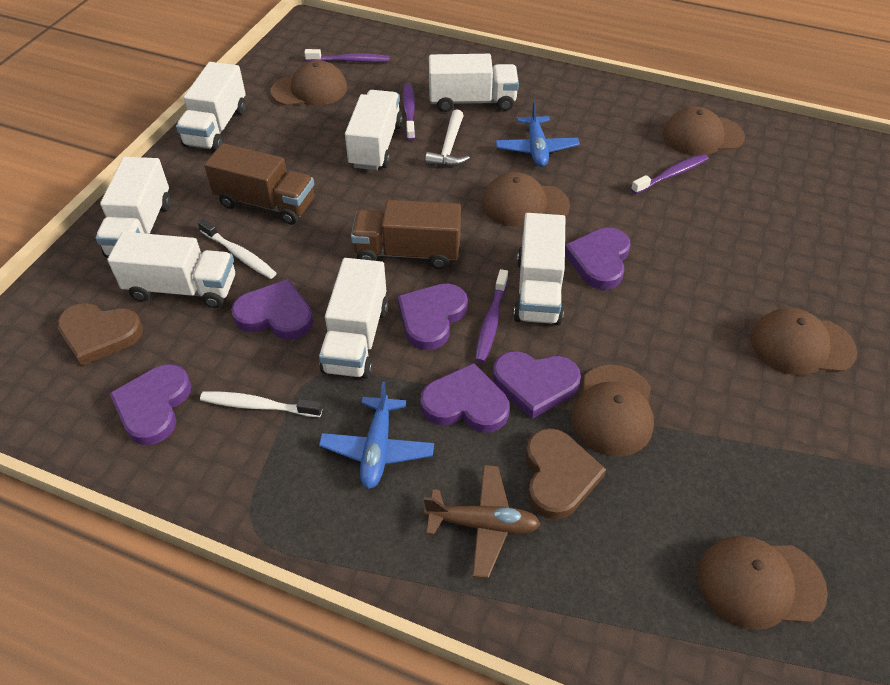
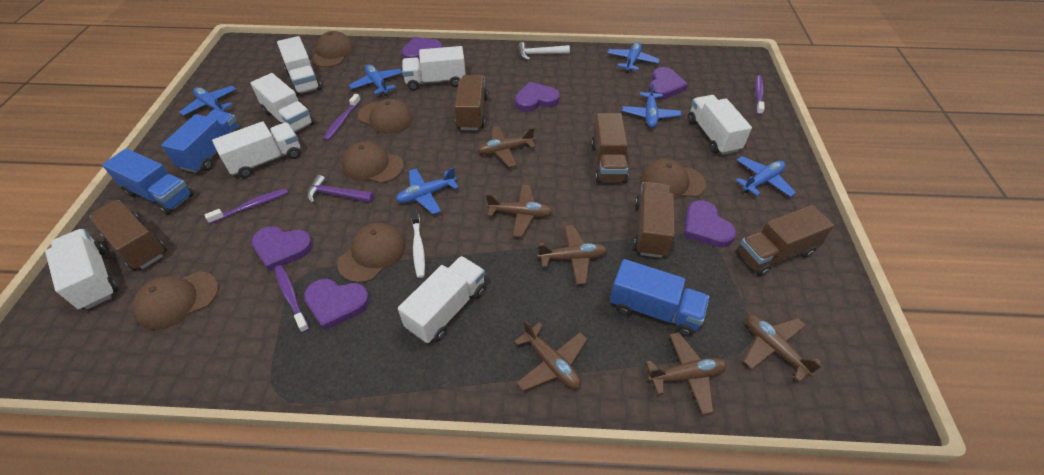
blue plane: [319,381,434,489] [496,101,580,167] = 2 -> [179,86,236,116] [349,64,402,96] [396,167,459,214] [607,42,660,73] [622,82,681,128] [735,156,796,197] = 6
blue truck: none = 0 -> [102,148,194,215] [161,110,240,173] [610,259,709,336] = 3
brown heart: [57,303,143,366] [526,428,606,519] = 2 -> none = 0
brown plane: [424,465,540,578] = 1 -> [477,126,536,167] [486,185,552,237] [514,320,587,391] [537,225,607,285] [646,332,727,415] [743,315,822,382] = 6
brown truck: [204,143,314,225] [351,200,461,269] = 2 -> [90,200,167,270] [454,75,488,130] [591,113,628,183] [633,182,675,258] [737,205,834,276] = 5
purple hammer: none = 0 -> [307,175,374,203] = 1
white toothbrush: [198,218,276,279] [200,392,322,417] = 2 -> [411,208,425,278] = 1

